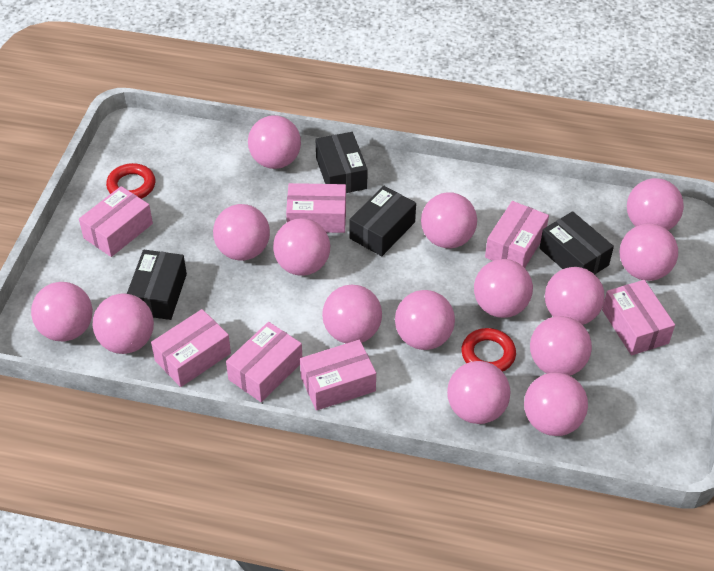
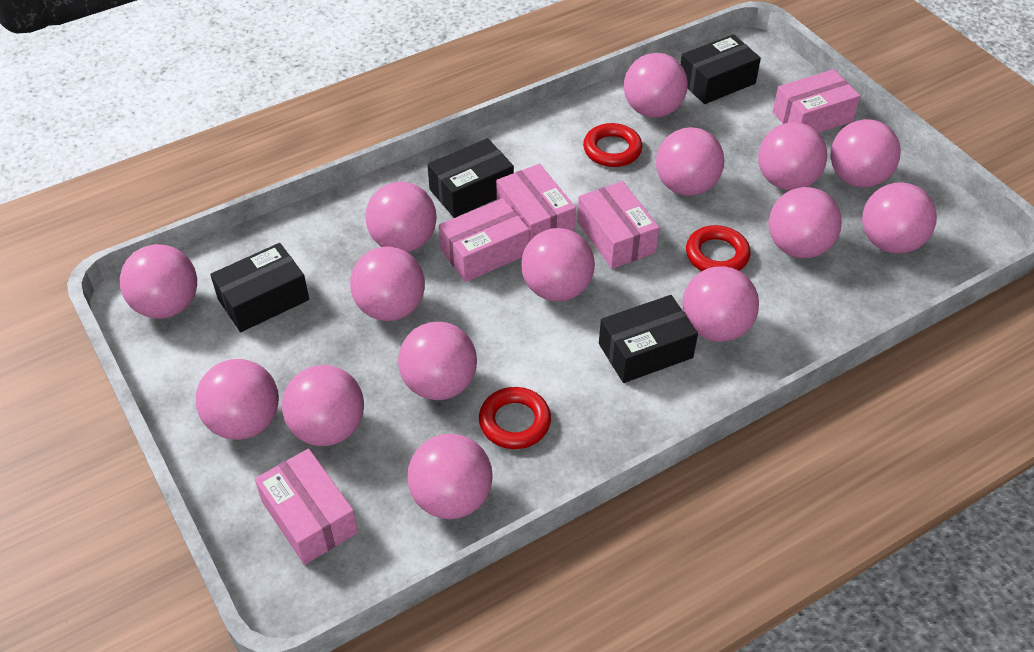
pink box: [79,186,153,257] [151,309,231,387] [226,322,302,402] [286,183,346,233] [300,340,376,411] [485,201,549,268] [602,280,675,355] = 7 -> [255,449,358,565] [439,198,529,282] [496,164,576,242] [577,181,659,269] [773,69,860,133] = 5
red ring: [106,163,155,199] [461,328,516,372] = 2 -> [479,387,551,449] [583,123,642,167] [686,225,750,271] = 3

